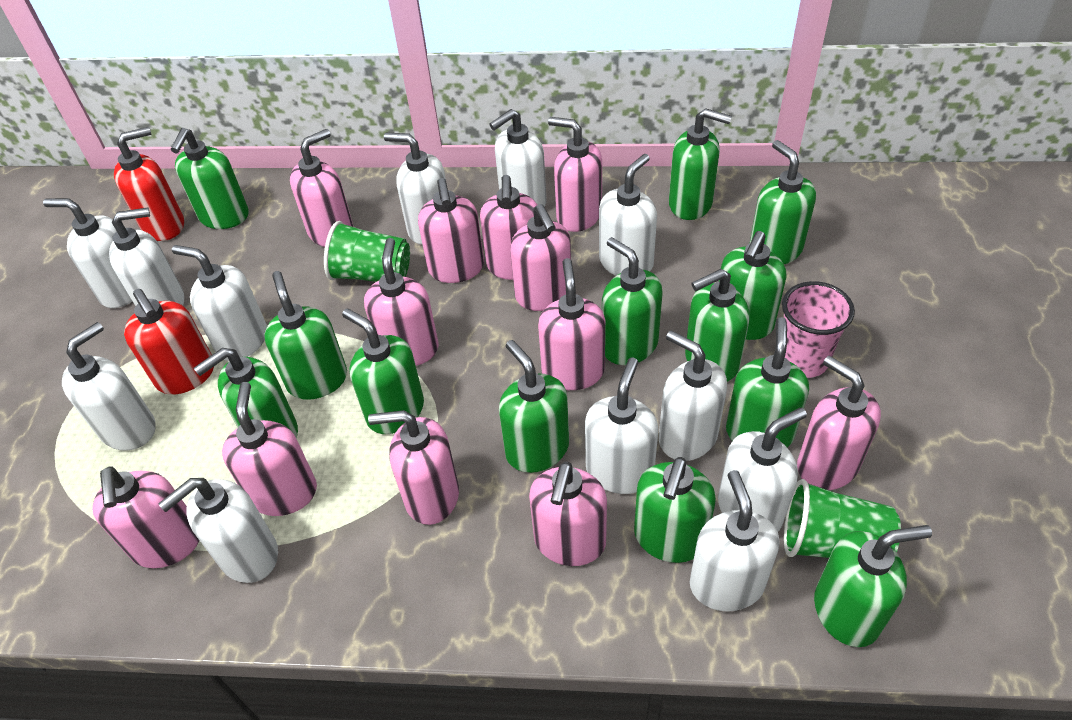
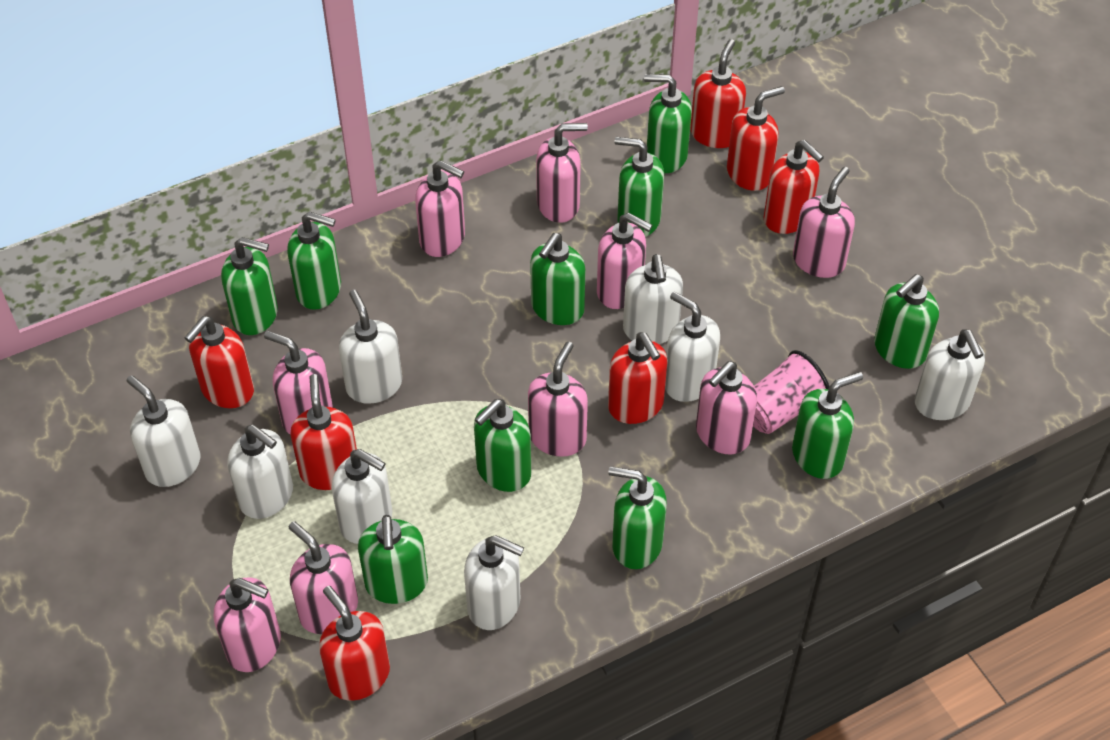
green cup: [324,221,410,282] [784,479,901,558] = 2 -> none = 0
green soap dispenser: [170,128,249,229] [194,348,298,439] [264,271,347,400] [342,308,424,434] [499,340,569,473] [602,237,663,365] [634,457,716,563] [669,108,732,220] [685,269,750,382] [719,231,786,340] [726,317,809,447] [750,140,816,264] [814,525,932,647] = 13 -> [221,237,278,335] [287,211,341,310] [358,515,428,604] [474,399,531,492] [530,233,585,325] [608,466,667,569] [615,137,664,237] [644,74,692,173] [792,372,863,479] [874,274,939,369] = 10
pink soap dispenser: [92,466,199,568] [222,382,317,516] [290,129,354,247] [364,238,439,366] [368,410,459,525] [418,178,484,283] [480,175,537,280] [510,204,571,311] [529,462,607,566] [538,258,605,390] [548,117,602,232] [797,356,881,490] = 12 -> [214,577,281,672] [264,331,333,434] [289,521,358,634] [415,160,465,257] [528,342,588,457] [536,123,588,223] [597,213,653,309] [696,361,757,455] [793,167,855,278] = 9
red soap dispenser: [114,127,184,241] [124,289,214,395] = 2 -> [184,316,254,408] [290,374,357,490] [319,586,390,701] [608,332,668,424] [690,39,746,148] [727,86,785,191] [764,140,824,234] = 7
white soap dispenser: [43,198,133,308] [62,322,156,451] [109,208,184,306] [158,478,278,583] [172,245,267,361] [384,133,446,245] [489,109,547,207] [585,358,659,494] [599,154,657,276] [659,331,727,461] [690,470,780,612] [718,407,807,532] = 12 -> [127,375,200,487] [228,425,293,519] [332,449,392,544] [339,290,402,404] [464,535,524,630] [623,254,683,344] [665,291,720,402] [914,329,985,420] = 8

